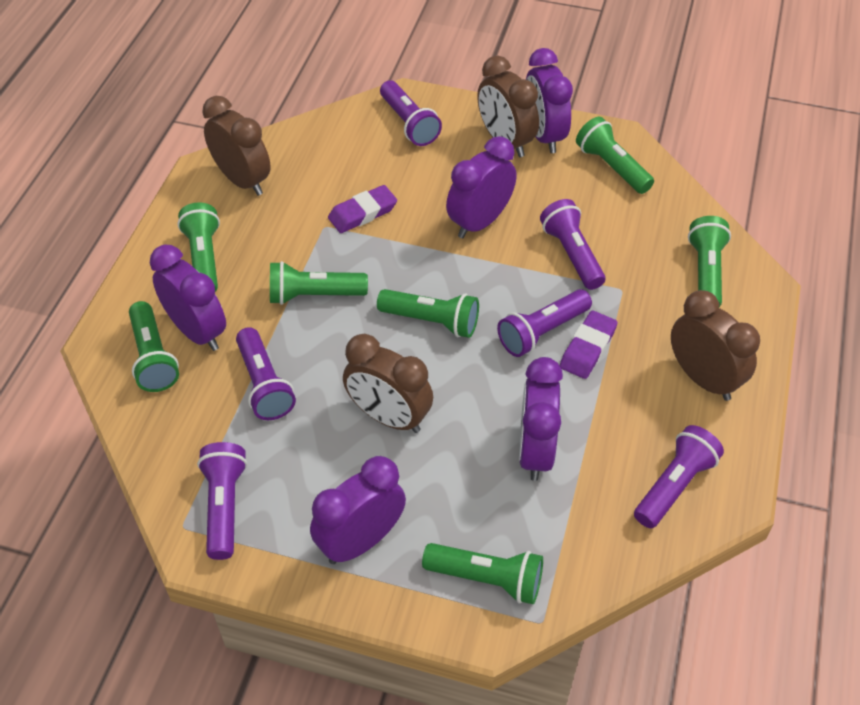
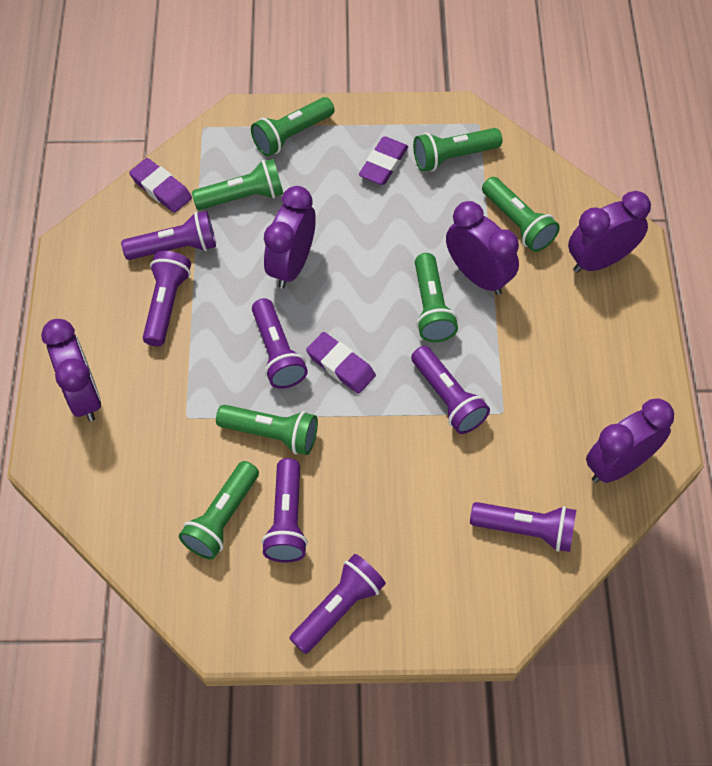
brown clock: [202,96,271,196] [343,334,433,433] [477,56,539,157] [671,290,760,401] = 4 -> none = 0
purple eraser: [328,185,397,233] [560,311,618,379] = 2 -> [129,158,192,213] [306,332,376,394] [359,136,408,185] = 3
purple flashlight: [197,442,247,560] [236,327,296,420] [380,80,442,146] [497,289,592,357] [540,199,605,290] [634,425,724,528] = 6 -> [121,211,216,260] [143,251,191,346] [252,298,308,389] [261,458,308,563] [289,554,386,654] [411,346,490,434] [470,502,576,552] = 7

